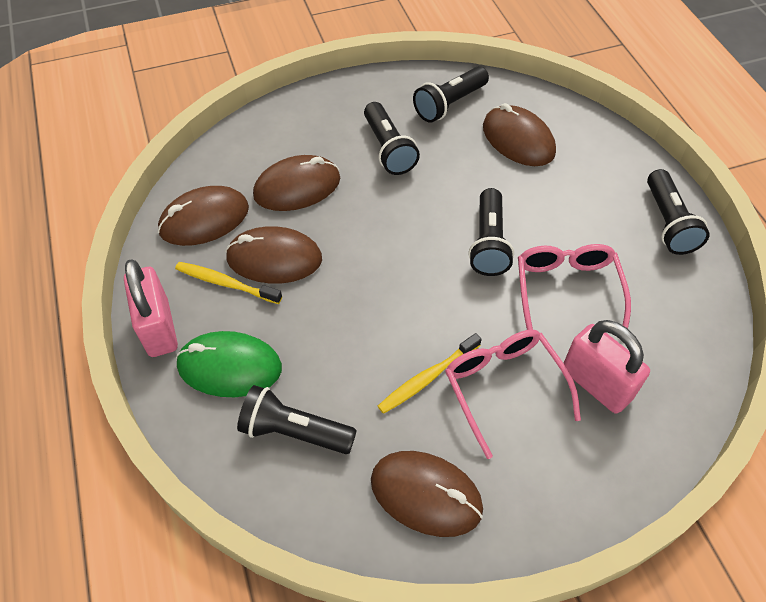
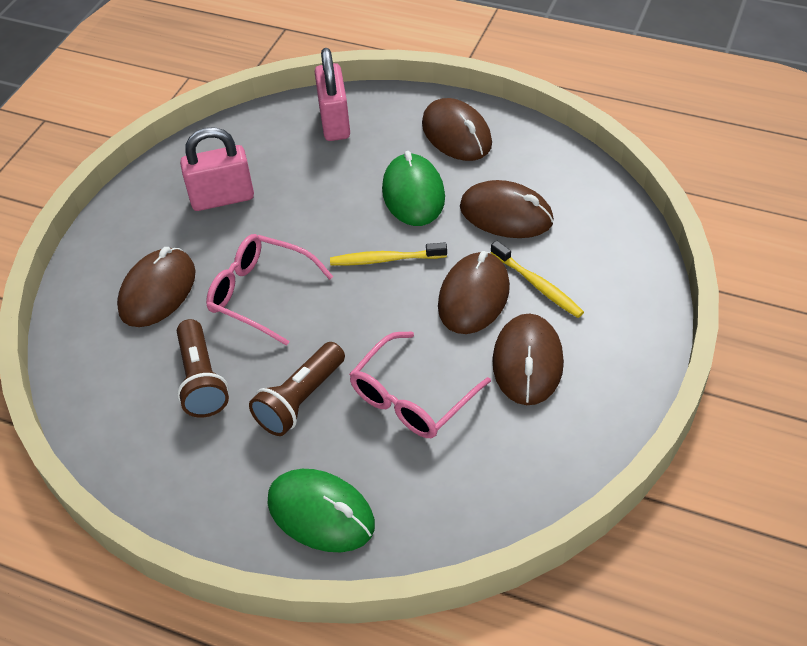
black flashlight: [237,385,357,454] [364,102,420,175] [413,66,489,122] [468,188,514,276] [647,169,710,255] = 5 -> none = 0
brown flashlight: none = 0 -> [177,319,229,418] [249,342,345,436] = 2
green mouse: [176,331,282,397] = 1 -> [267,469,375,552] [382,151,445,226] = 2

